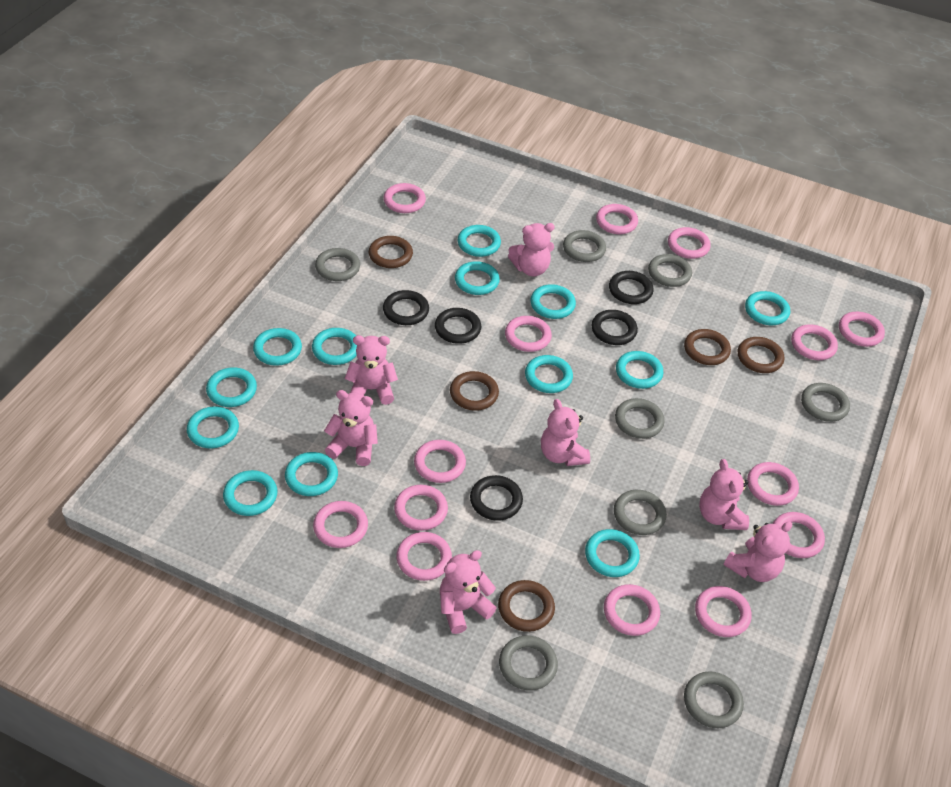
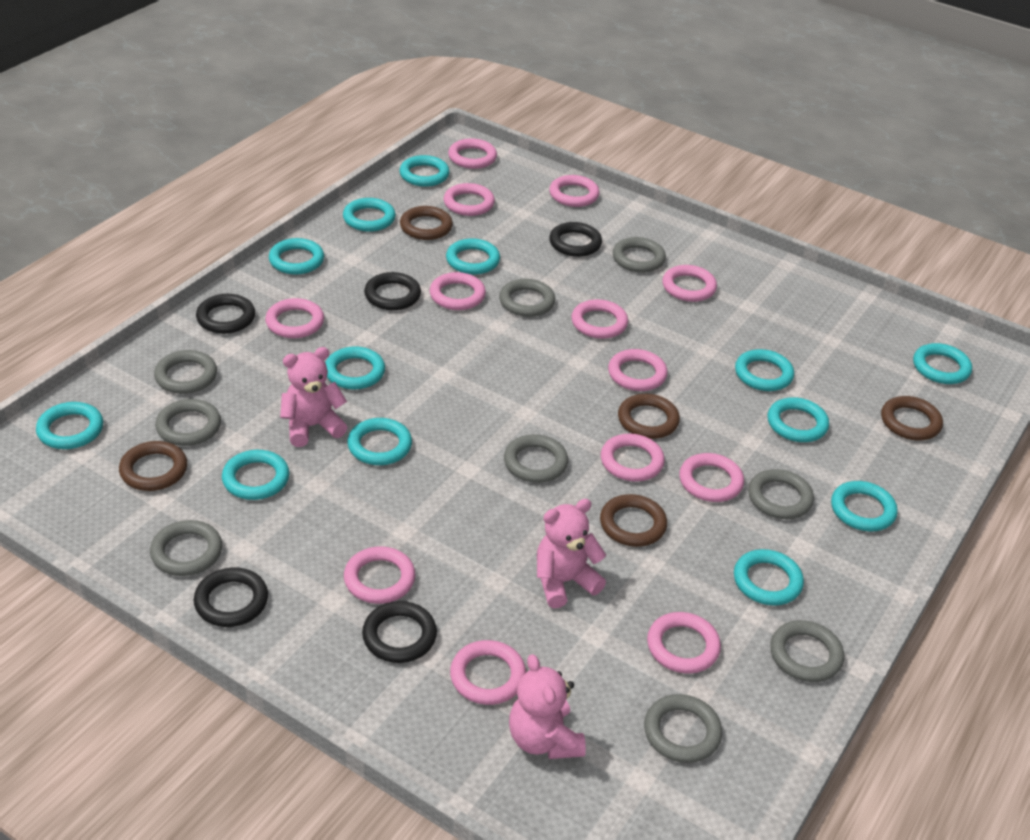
grey ring: [315,248,360,281] [499,635,558,690] [563,230,606,262] [614,490,667,535] [615,398,665,439] [648,254,692,287] [684,671,744,728] [801,383,850,422] = 8 -> [150,520,222,576] [154,350,217,394] [155,399,221,446] [499,279,555,317] [504,434,568,483] [613,237,666,273] [644,694,722,763] [748,469,814,519] [770,620,844,682] = 9
pink ring: [313,501,368,548] [384,183,426,213] [394,485,448,531] [396,532,452,581] [414,440,466,483] [505,316,552,352] [596,204,638,234] [604,584,660,636] [668,227,711,259] [695,586,751,637] [747,462,799,506] [773,512,825,558] [791,325,838,360] [839,312,885,347] = 14 -> [265,298,324,338] [344,546,415,604] [430,272,486,310] [444,183,495,216] [448,138,497,169] [450,640,526,705] [549,175,600,207] [571,299,628,339] [601,434,665,482] [608,349,668,391] [647,612,721,674] [662,265,717,302] [679,453,744,502] = 13
pink teddy bear: [324,390,378,466] [345,335,398,405] [440,550,497,634] [508,223,555,276] [541,399,590,466] [699,459,749,530] [724,521,792,582] = 7 -> [280,347,348,447] [509,654,586,759] [537,499,606,608] = 3

